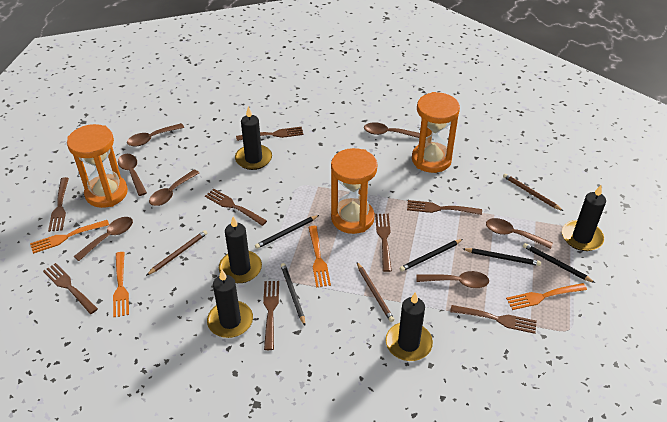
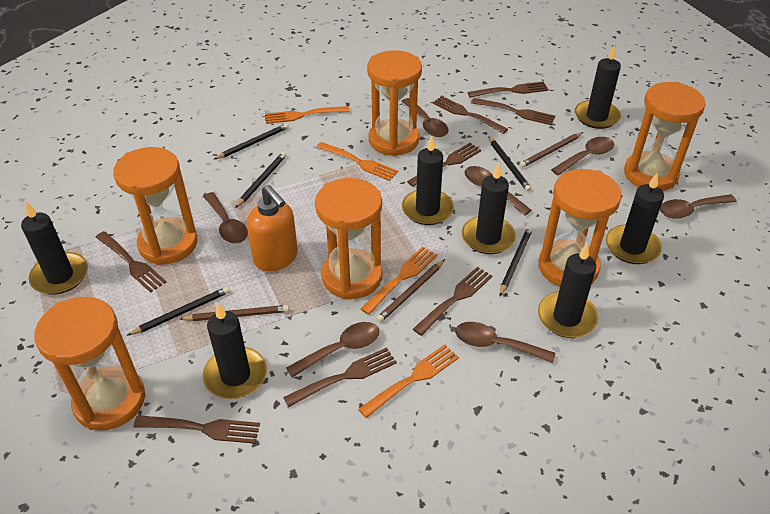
black candle: [207,269,253,338] [219,216,262,283] [235,106,272,170] [385,292,433,361] [562,185,606,251] = 5 -> [21,202,88,295] [203,303,267,399] [402,136,454,225] [462,163,516,254] [538,244,598,338] [575,45,621,129] [606,173,664,264] = 7
orange hourglass: [67,124,128,208] [331,148,378,234] [412,92,460,173] = 3 -> [34,297,146,431] [113,147,198,265] [315,178,382,300] [367,50,422,156] [538,169,622,286] [624,82,706,191] = 6
orange soap dispenser: none = 0 -> [247,185,298,271] = 1

